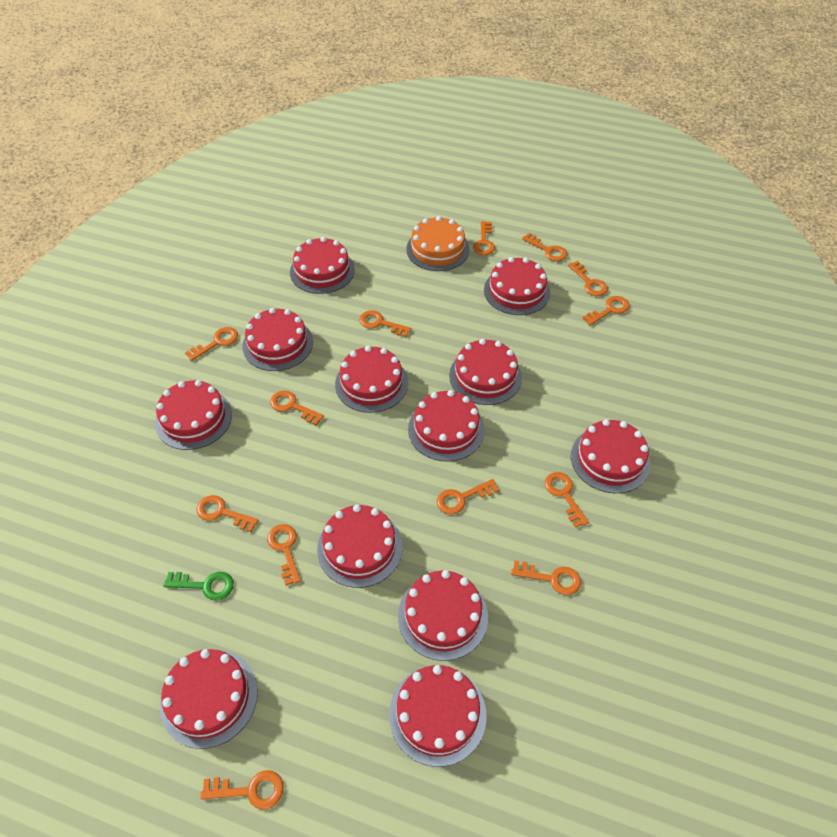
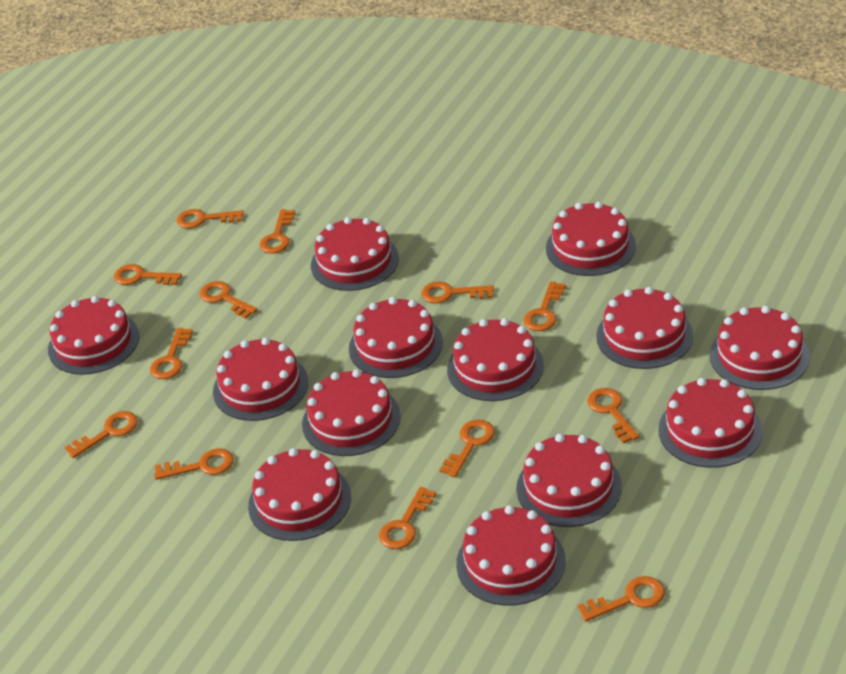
green key: [163,572,234,600] = 1 -> none = 0
orange cake: [406,216,470,271] = 1 -> none = 0
red cake: [155,380,232,450] [160,649,258,749] [242,308,313,371] [290,237,355,294] [317,504,402,588] [335,346,408,413] [389,665,487,767] [398,570,488,661] [408,390,485,462] [449,339,522,405] [484,257,550,315] [571,419,651,493] = 12 -> [48,296,139,375] [213,338,308,421] [248,448,351,541] [302,369,401,456] [311,217,399,291] [349,297,443,378] [447,318,544,401] [456,505,566,606] [516,434,622,527] [546,202,636,276] [596,287,693,369] [658,378,763,468] [710,306,810,390] = 13

